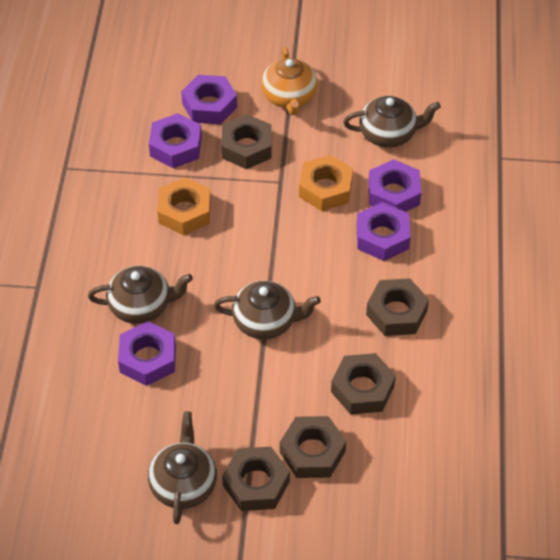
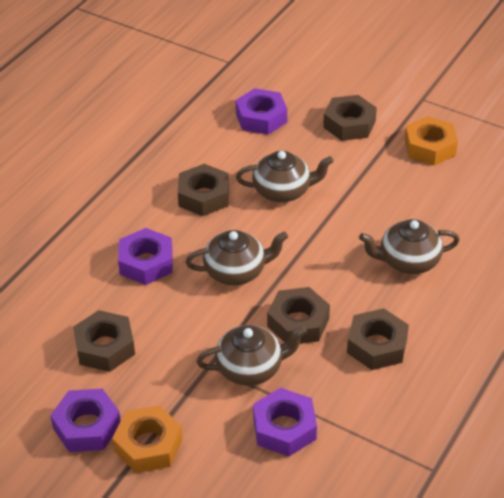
orange teapot: [261,47,318,115] = 1 -> none = 0
purple nut: [118,321,176,386] [149,113,202,168] [181,75,237,124] [357,202,411,261] [368,159,421,212] = 5 -> [50,389,121,452] [118,228,173,285] [236,88,287,135] [253,388,317,456] = 4

